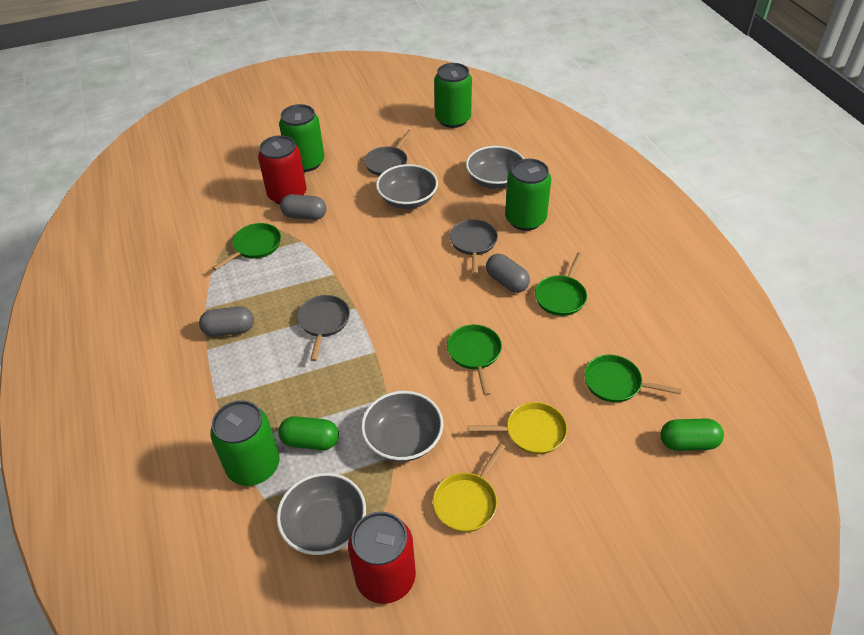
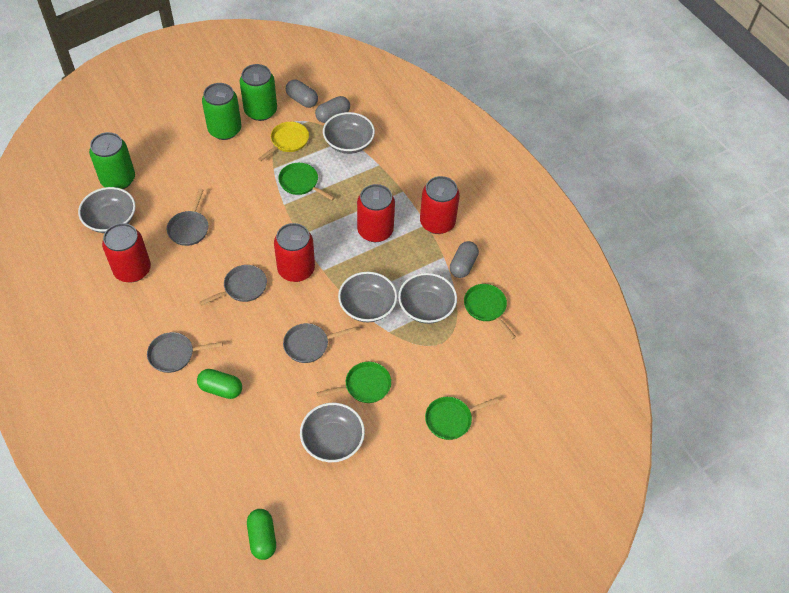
green can: [210,400,280,486] [279,104,325,172] [434,63,472,128] [505,159,551,231] = 4 -> [89,132,135,189] [202,83,241,140] [240,64,277,121] = 3
grey bowl: [276,473,366,555] [361,391,443,462] [376,164,438,209] [466,146,524,189] = 4 -> [78,187,136,233] [300,403,365,462] [323,112,375,154] [338,272,397,322] [398,273,457,324] = 5
grey pan: [297,295,350,361] [364,130,412,176] [450,219,498,274] = 3 -> [147,332,223,373] [167,189,208,246] [199,265,267,306] [283,323,356,363] = 4
red can: [258,135,307,204] [348,512,416,604] = 2 -> [102,223,151,282] [274,223,315,282] [357,184,395,242] [420,176,460,234] = 4
yellow pan: [433,443,505,532] [468,402,567,454] = 2 -> [258,122,309,161] = 1

